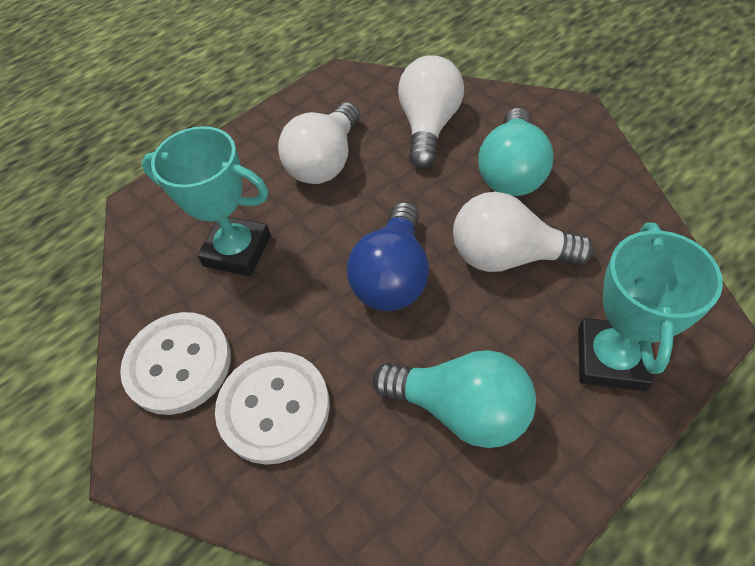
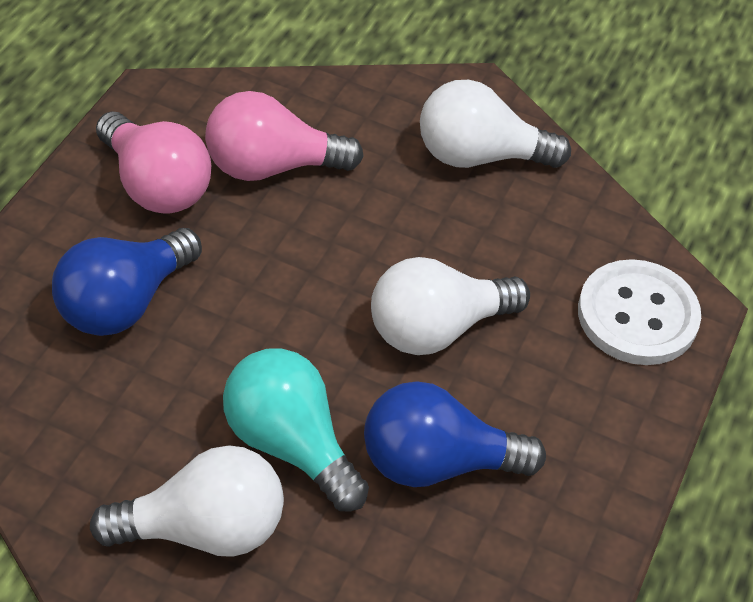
blue light bulb: [347,202,429,311] = 1 -> [52,228,202,336] [364,382,546,487] = 2
pink light bulb: none = 0 -> [96,112,211,214] [205,91,364,181] = 2
turquoise light bulb: [373,350,536,448] [478,108,553,196] = 2 -> [223,348,369,511] = 1
turquoise trophy: [141,126,271,276] [578,222,723,391] = 2 -> none = 0
white button: [120,312,231,415] [215,352,330,465] = 2 -> [578,259,701,365] = 1

